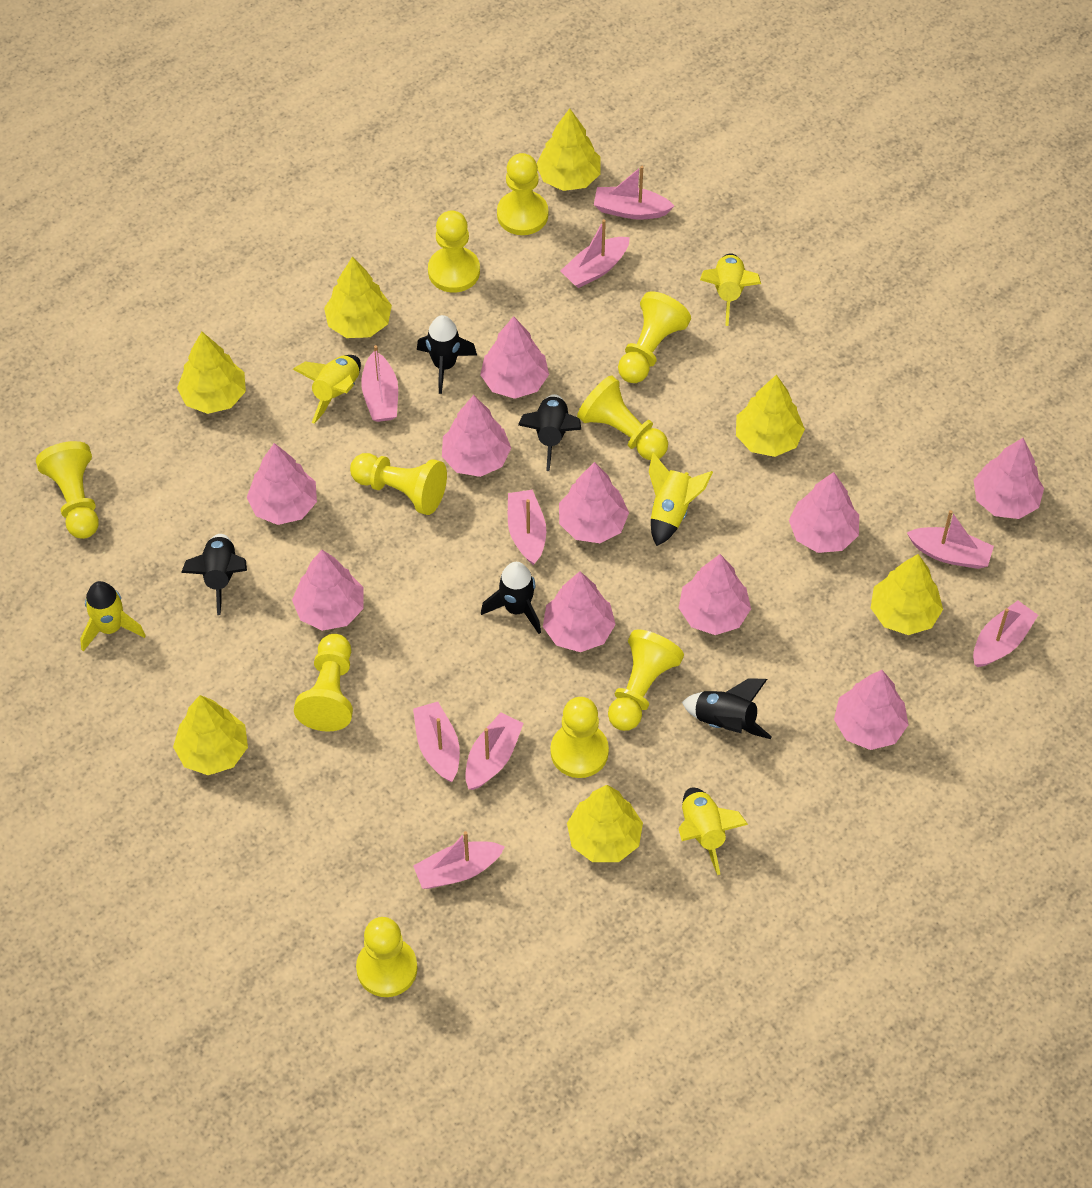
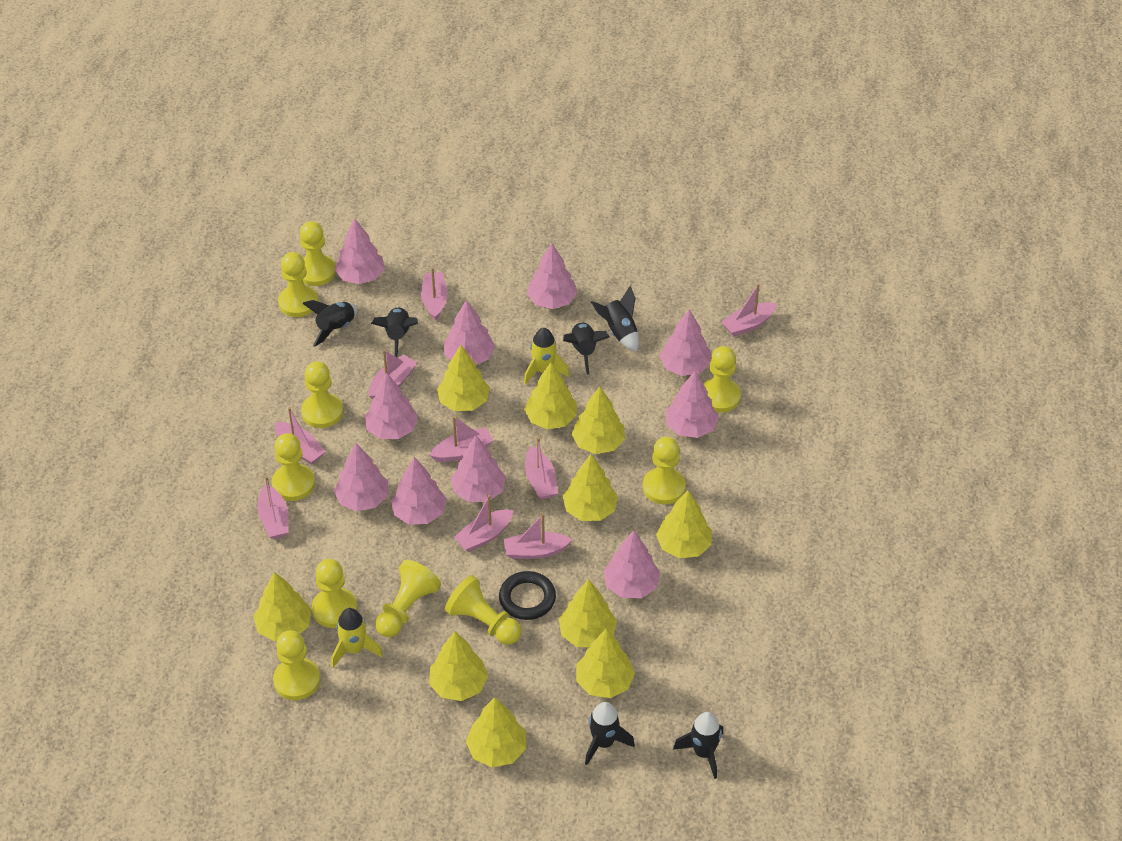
black ring: none = 0 -> [499,571,556,620] = 1
black rocket: [181,534,247,615] [417,315,477,394] [481,562,541,634] [518,394,581,471] [682,678,772,739] = 5 -> [302,300,357,347] [371,307,418,357] [563,322,610,375] [585,702,635,765] [591,286,639,352] [673,712,723,779] = 6
yellow rocket: [80,581,146,651] [293,355,361,423] [649,453,713,546] [678,787,748,875] [700,253,761,326] = 5 -> [331,608,383,668] [524,328,569,384] = 2
yellow tree: [173,695,248,775] [177,332,246,414] [324,257,392,338] [537,108,600,191] [567,785,643,862] [736,375,805,457] [871,554,943,635] = 7 -> [253,572,312,641] [429,631,488,701] [437,345,490,411] [466,697,526,767] [524,362,577,429] [559,579,617,647] [563,454,618,521] [571,386,625,454] [576,629,635,698] [656,490,712,558] = 10

